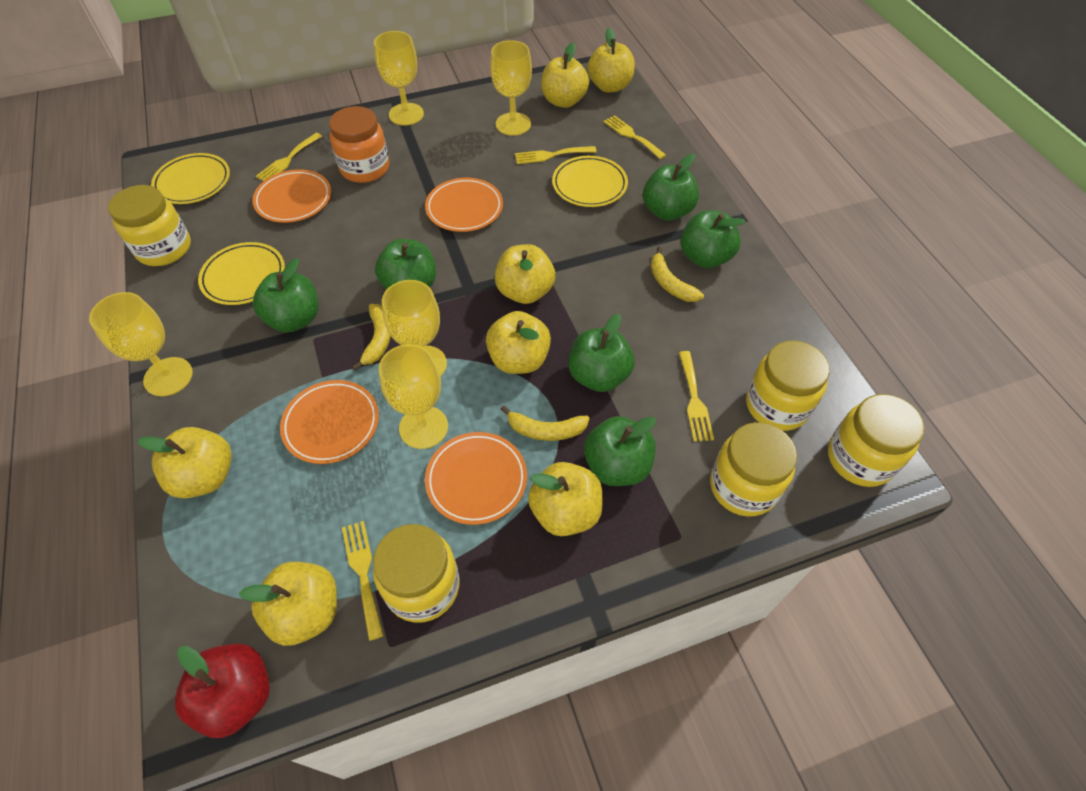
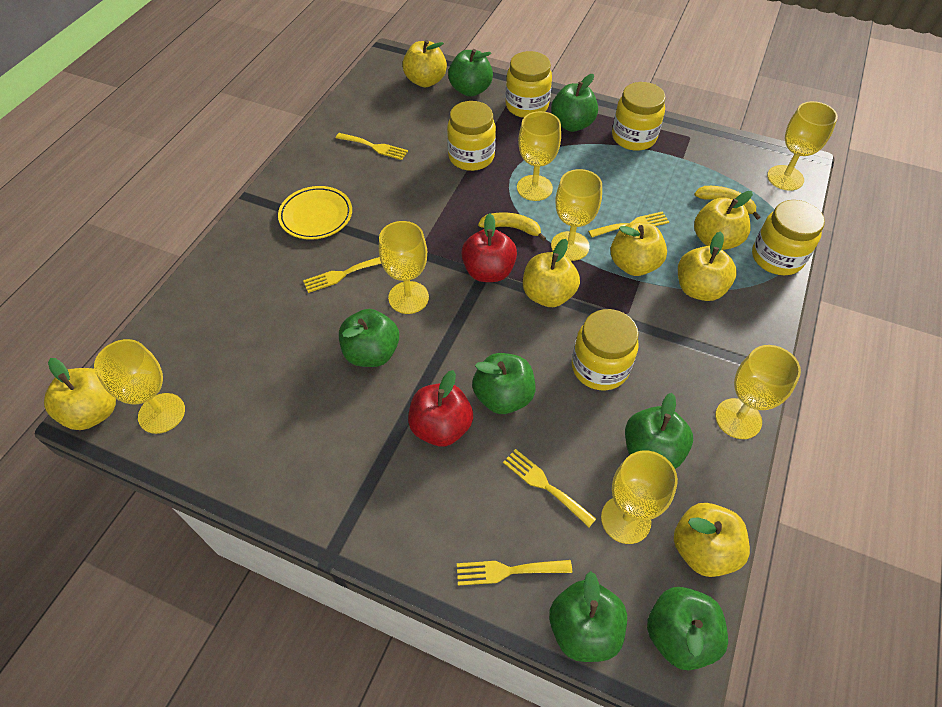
green apple: [253,258,318,332] [375,239,436,289] [568,314,635,392] [584,416,656,486] [643,154,699,221] [681,210,745,268] = 6 -> [339,309,399,367] [448,49,493,97] [472,353,536,414] [549,571,627,662] [551,74,598,132] [625,393,693,469] [647,587,728,670] = 7
orange jar: [329,106,389,183] = 1 -> none = 0
orange plate: [252,169,331,223] [280,380,379,464] [425,178,503,232] [425,432,527,525] = 4 -> none = 0
red apple: [175,644,270,738] = 1 -> [408,370,473,447] [461,213,517,282] = 2
yellow banana: [352,304,391,370] [501,405,590,441] [651,247,704,302] = 3 -> [478,212,546,241] [694,186,761,220] = 2
yellow goblet: [89,292,193,396] [374,31,424,126] [379,344,448,449] [382,280,447,377] [490,40,532,136] = 5 -> [94,339,185,434] [379,221,429,314] [517,111,561,201] [551,169,602,261] [601,451,678,544] [715,345,801,439] [767,101,838,191] = 7
yellow plate: [151,153,230,204] [198,242,285,305] [552,156,628,207] = 3 -> [278,186,352,240] = 1

